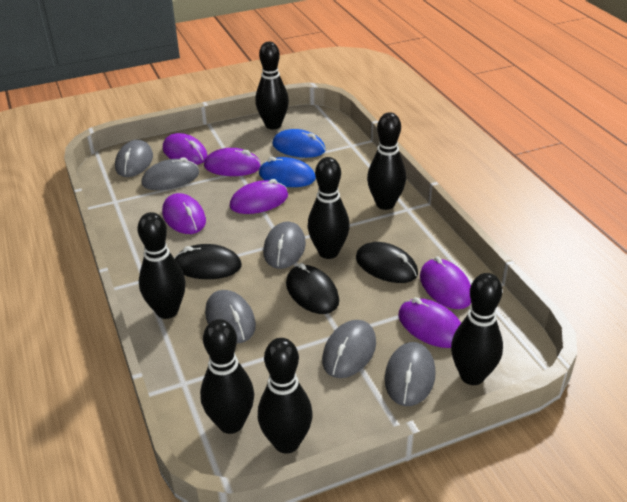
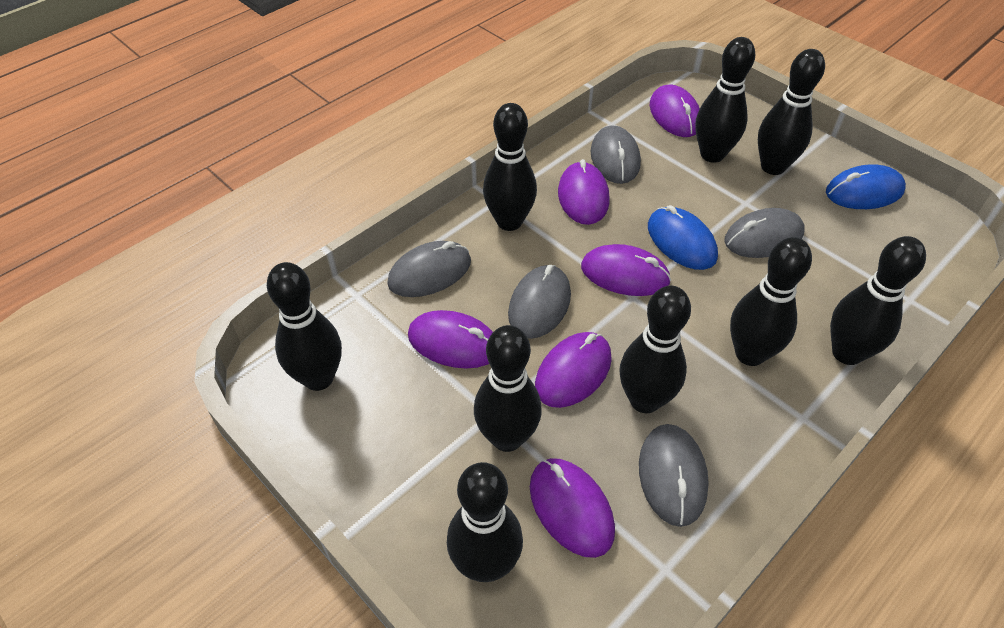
black bowling pin: [138,212,186,319] [200,319,254,434] [255,42,289,129] [258,338,313,453] [307,157,350,259] [367,112,406,210] [451,273,503,385] = 7 -> [267,262,342,391] [447,462,523,582] [474,325,542,452] [483,103,537,231] [619,286,691,413] [696,37,755,163] [730,237,812,366] [758,49,825,175] [830,236,926,365] = 9
black mouse: [174,244,242,279] [286,263,339,314] [356,242,418,283] = 3 -> none = 0
grey mouse: [115,140,153,177] [141,157,199,190] [205,290,256,343] [263,222,306,269] [322,320,376,378] [385,342,436,406] = 6 -> [387,241,471,297] [508,265,571,339] [591,126,641,184] [639,424,709,527] [724,208,805,258] = 5

